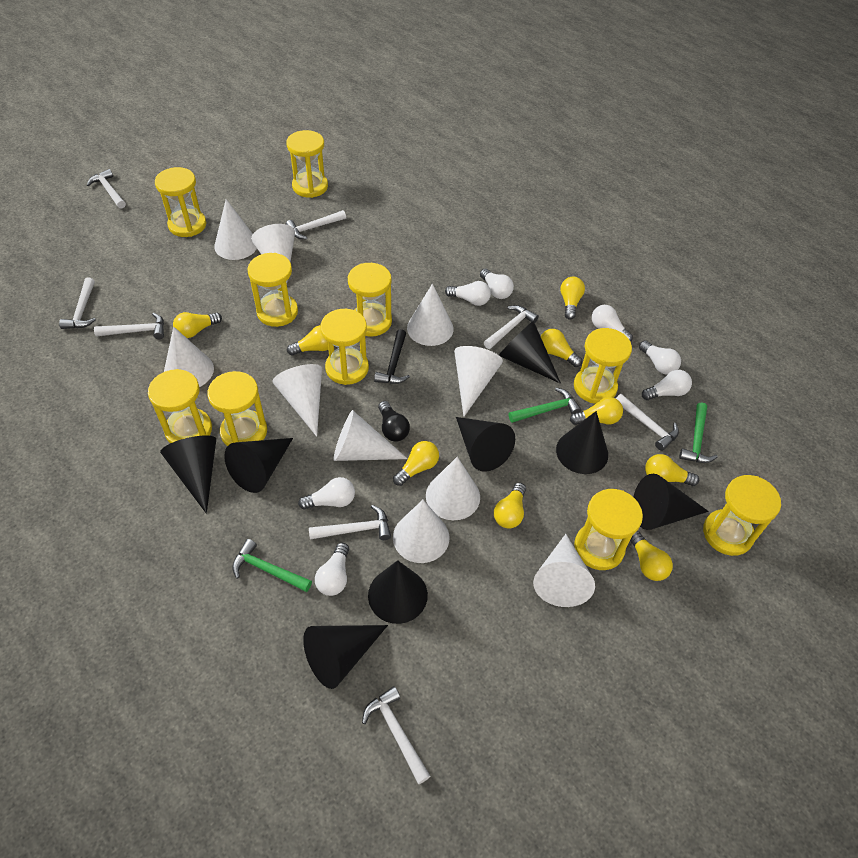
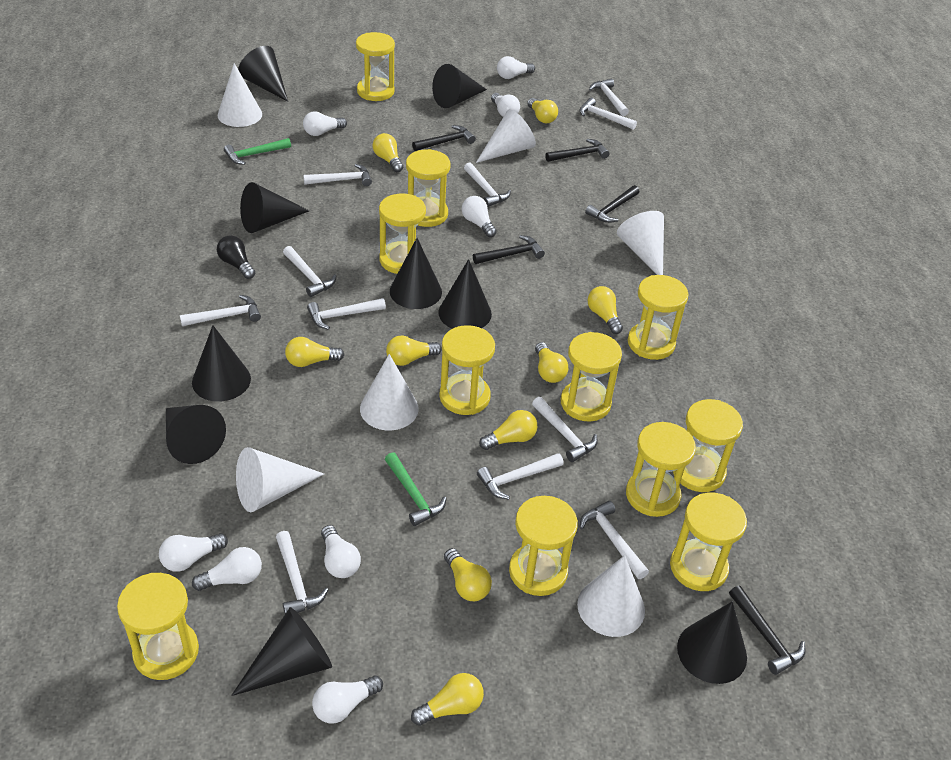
black cone: [160,435,216,514] [224,438,293,493] [303,625,388,689] [368,560,428,624] [456,417,515,472] [499,321,561,384] [556,411,608,474] [634,474,709,530] = 8 -> [166,405,226,464] [192,325,251,402] [231,607,332,696] [238,46,288,102] [240,182,309,233] [390,238,442,309] [432,64,487,108] [438,259,492,329] [677,601,747,684] = 9
black hammer: [374,329,410,384] = 1 -> [412,125,476,151] [473,235,545,264] [545,139,610,162] [585,185,639,223] [729,585,805,675] = 5
green hammer: [232,539,312,592] [509,388,581,423] [679,403,718,463] = 3 -> [224,138,291,165] [385,452,446,526] = 2
white cone: [164,327,214,387] [214,199,257,260] [251,224,295,283] [272,364,322,437] [334,410,408,461] [393,500,449,563] [407,284,454,346] [426,457,480,520] [454,346,503,416] [533,534,595,607] = 10 -> [218,63,262,127] [236,447,324,512] [360,354,418,430] [476,109,536,163] [577,555,645,637] [617,211,664,275] = 6
white hammer: [59,277,96,329] [87,169,126,209] [94,313,164,339] [286,210,346,239] [309,505,391,540] [362,686,430,784] [484,305,539,349] [616,394,679,451] = 8 -> [180,295,261,326] [276,531,328,614] [283,246,336,297] [303,164,372,186] [307,298,386,330] [464,163,511,207] [477,453,564,500] [532,397,598,462] [579,98,637,130] [580,501,649,579] [589,78,629,116] = 11
white light bulb: [298,477,355,509] [315,543,349,596] [445,281,491,306] [480,269,514,299] [592,305,633,342] [639,340,681,375] [642,370,692,400] = 7 -> [159,533,228,572] [192,547,262,591] [303,111,347,136] [312,676,383,724] [321,525,361,578] [462,196,497,237] [491,93,520,117] [497,56,535,79] = 8
yellow hourglass: [148,369,212,443] [155,167,206,237] [207,371,267,446] [248,253,298,327] [286,130,328,198] [320,309,369,385] [348,263,392,337] [574,328,632,404] [574,489,643,570] [703,475,781,556] = 10 -> [117,573,199,680] [356,32,395,101] [379,194,426,274] [406,149,451,227] [439,325,495,415] [509,496,578,596] [561,332,622,422] [626,422,696,517] [628,275,689,360] [670,493,747,591] [673,399,743,492] = 11

